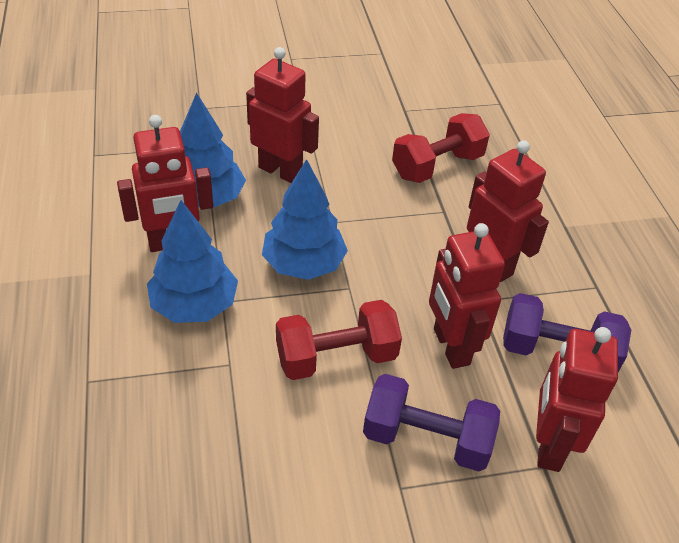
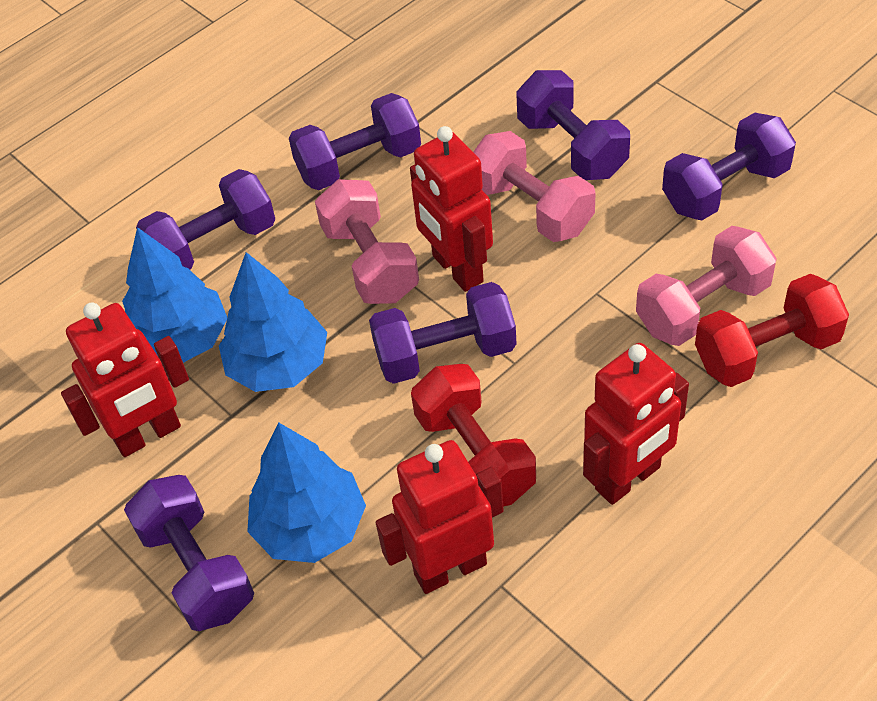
pink dumbbell: none = 0 -> [315,179,419,304] [473,131,595,242] [636,226,777,346] = 3
purple dumbbell: [363,374,500,471] [503,293,631,372] = 2 -> [124,475,254,631] [136,169,275,270] [289,93,421,190] [369,282,516,384] [516,70,630,180] [662,113,796,220] = 6
red robot: [117,115,214,252] [246,47,319,183] [429,223,505,369] [467,140,549,282] [536,327,618,472] = 5 -> [61,302,189,457] [376,440,504,594] [410,126,493,292] [583,343,689,505] = 4

